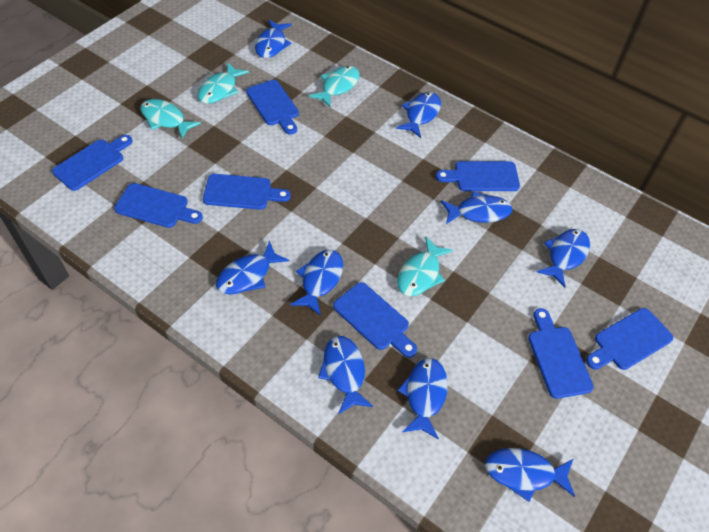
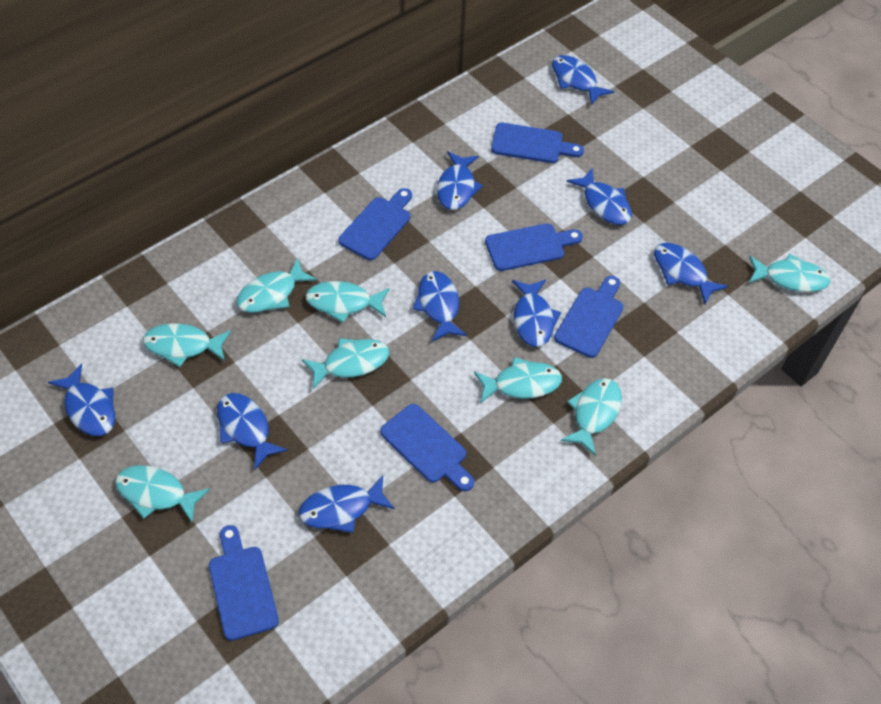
blue cutting board: [52,135,133,191] [114,183,203,228] [203,174,291,210] [246,80,299,135] [333,282,417,357] [436,161,520,191] [528,308,594,399] [586,308,673,370] = 8 -> [209,525,279,641] [338,188,412,260] [380,404,474,491] [485,223,583,271] [491,123,584,163] [554,276,624,358] = 6
turquoise fish: [140,99,201,139] [197,63,249,104] [309,66,360,107] [397,237,453,296] = 4 -> [115,465,210,522] [143,323,231,367] [236,257,317,313] [302,338,389,389] [305,281,390,323] [474,357,562,404] [561,378,622,456] [749,254,831,292] = 8

